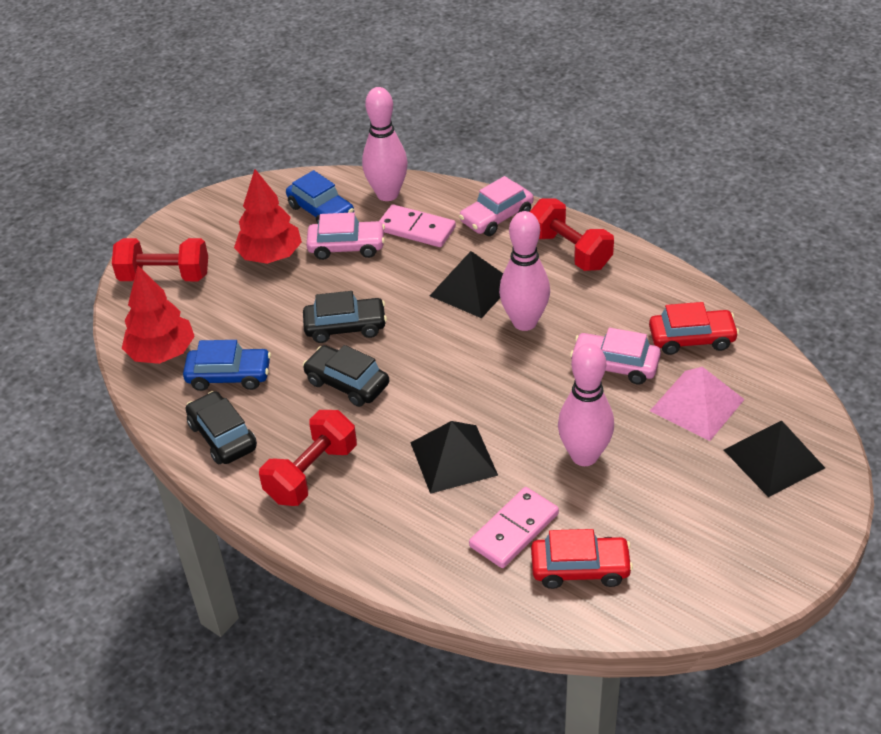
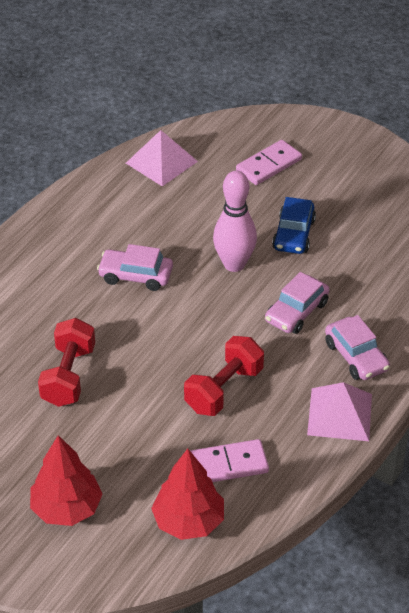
black car: [186,391,257,464] [303,291,387,343] [303,345,389,407] = 3 -> none = 0
black pyramid: [410,421,498,494] [430,251,503,318] [724,421,825,497] = 3 -> none = 0
blue car: [183,340,271,391] [286,170,354,224] = 2 -> [272,197,316,254] = 1
pink bowling pin: [362,87,408,201] [499,211,550,331] [558,343,614,466] = 3 -> [213,171,257,272] = 1
pink pyramid: [650,367,745,441] = 1 -> [126,130,198,186] [307,382,372,441] = 2
red car: [531,529,633,589] [649,302,739,355] = 2 -> none = 0
red dumbbell: [112,238,208,281] [259,410,357,506] [530,198,614,271] = 3 -> [38,318,95,407] [184,336,264,416] = 2

